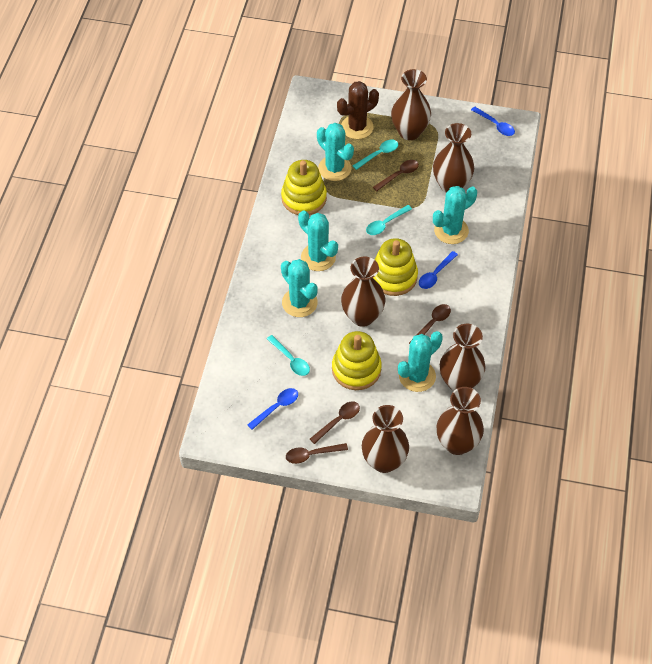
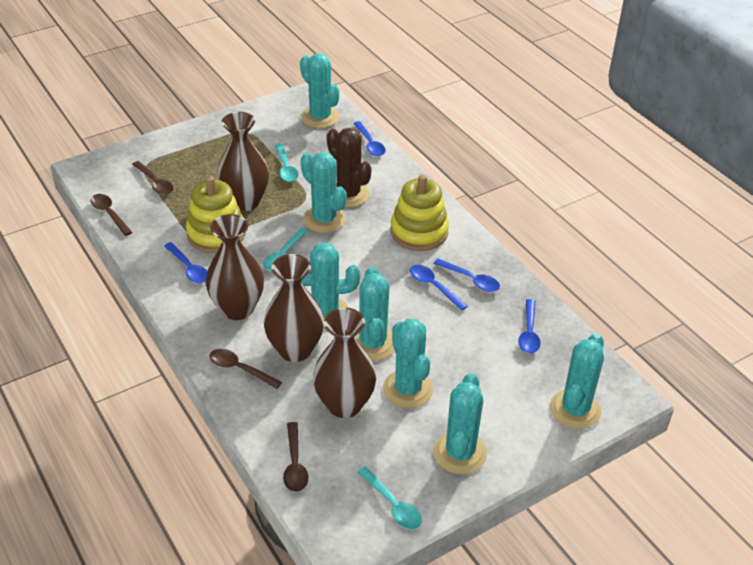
blue spoon: [247,388,298,430] [419,251,458,289] [471,107,515,136] = 3 -> [164,242,207,283] [353,121,386,156] [410,265,468,311] [433,259,500,292] [518,299,540,353] = 5
brown vase: [341,257,385,327] [362,405,409,473] [391,69,431,140] [433,123,474,193] [437,387,484,455] [440,324,486,391] = 6 -> [206,214,264,320] [217,112,269,211] [264,254,324,362] [313,308,376,418] = 4
turquoise cactus: [281,259,318,317] [298,211,338,271] [317,123,354,181] [398,331,443,392] [433,186,477,244] = 5 -> [300,53,339,128] [301,152,347,233] [301,242,360,329] [354,267,395,361] [383,319,433,408] [434,373,487,474] [550,333,604,429] = 7
yellow stacking toy: [281,160,327,215] [332,331,382,390] [373,238,418,296] = 3 -> [186,176,245,253] [390,174,449,251] = 2

